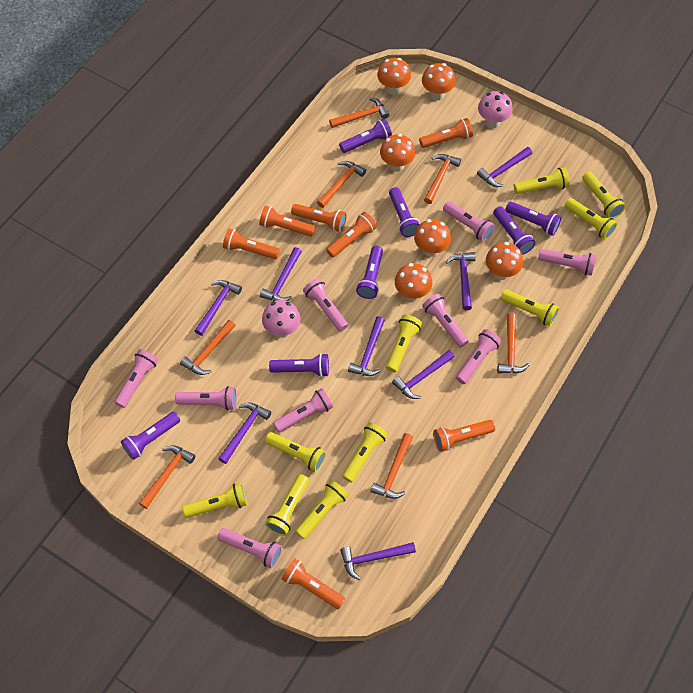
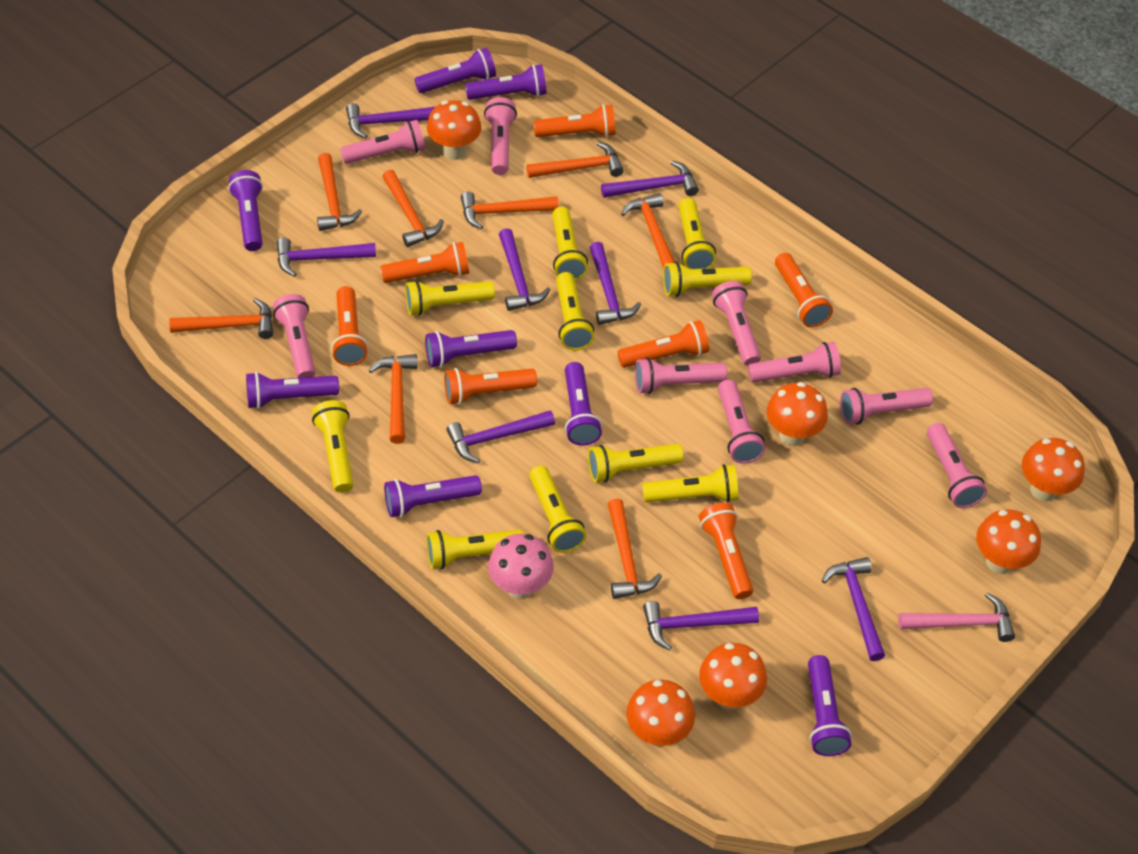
orange hammer: [139,445,195,509] [180,320,236,375] [317,161,366,208] [329,98,389,128] [370,433,413,499] [424,154,461,204] [497,313,530,373] = 7 -> [169,298,273,339] [317,153,362,231] [368,354,417,444] [382,170,444,247] [461,192,559,229] [526,142,624,178] [608,499,662,599] [621,193,675,269] = 8
pink hammer: none = 0 -> [898,592,1015,642] = 1
pink mushroom: [262,300,301,338] [478,91,513,128] = 2 -> [488,534,554,599] = 1
purple flashlight: [121,412,180,460] [269,353,329,377] [339,119,392,153] [356,246,383,299] [389,187,420,237] [493,206,535,255] [505,202,561,236] = 7 -> [228,170,263,251] [246,372,339,409] [384,475,482,517] [415,48,496,93] [425,330,517,367] [465,64,547,100] [565,362,602,445] [808,655,852,756] = 8

